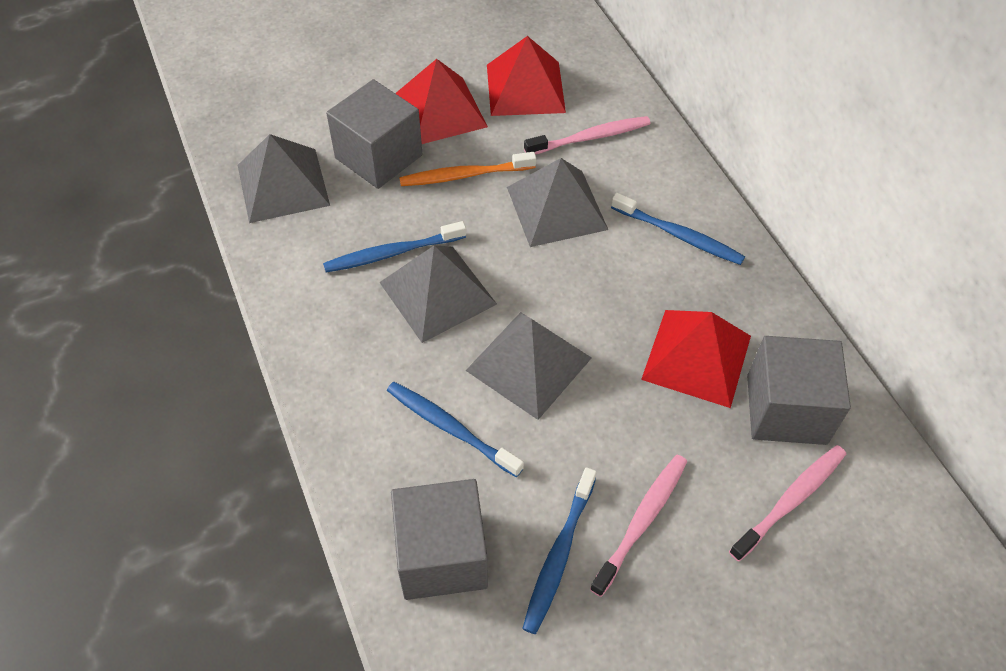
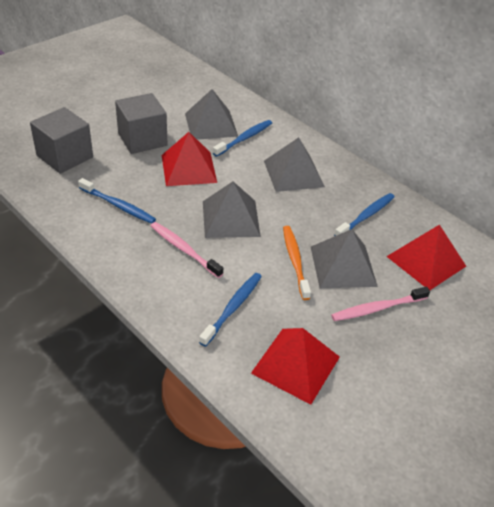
grey cube: [326,79,422,189] [391,479,488,600] [747,336,851,445] = 3 -> [30,107,93,174] [115,93,168,154] = 2
pink toothbrush: [524,116,651,155] [590,455,687,597] [729,445,846,561] = 3 -> [151,222,223,278] [331,286,430,321] = 2

